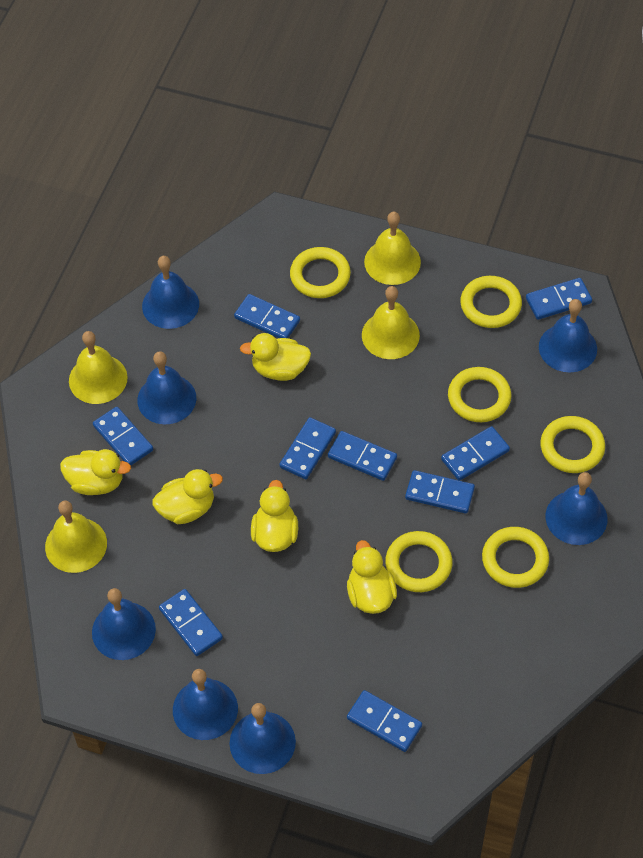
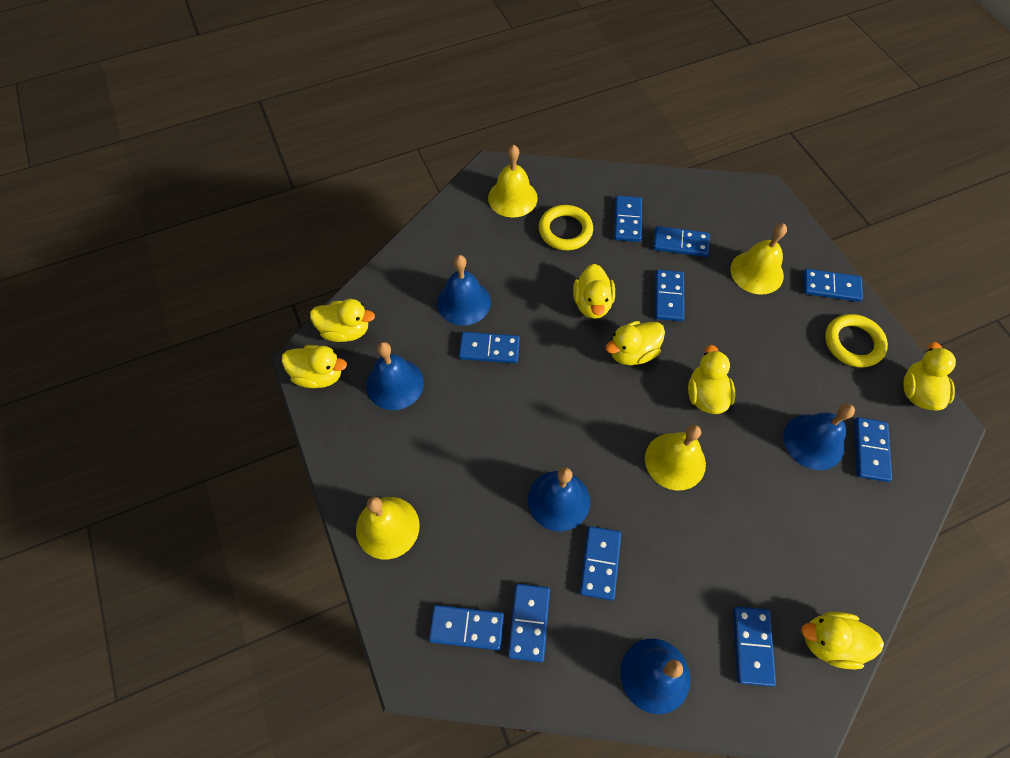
blue bell: [92,588,156,660] [137,351,196,424] [142,256,199,329] [173,669,238,740] [229,703,296,774] [539,299,597,372] [545,472,607,545] = 7 -> [366,342,424,410] [437,255,491,326] [528,467,590,532] [620,639,690,714] [783,404,855,470] = 5
blue domino: [93,407,153,465] [159,589,223,656] [234,294,300,338] [279,417,336,479] [328,431,397,481] [347,690,422,752] [405,470,475,513] [441,426,510,481] [526,278,592,320] = 9 -> [429,605,504,650] [459,332,520,363] [508,584,550,662] [580,526,621,601] [614,196,642,242] [653,226,710,257] [655,270,685,321] [733,606,776,687] [803,269,863,302] [854,417,892,482] = 10
yellow duck: [60,449,131,495] [152,469,223,524] [240,333,311,381] [251,480,298,552] [347,540,397,614] = 5 -> [282,345,347,388] [310,299,375,342] [573,264,615,319] [605,321,665,365] [688,345,735,414] [801,612,884,670] [903,342,956,410] = 7
yellow ring: [290,247,351,298] [385,531,452,592] [448,367,511,422] [460,276,522,328] [482,527,549,588] [540,416,605,473] = 6 -> [539,205,593,250] [825,314,888,367] = 2

